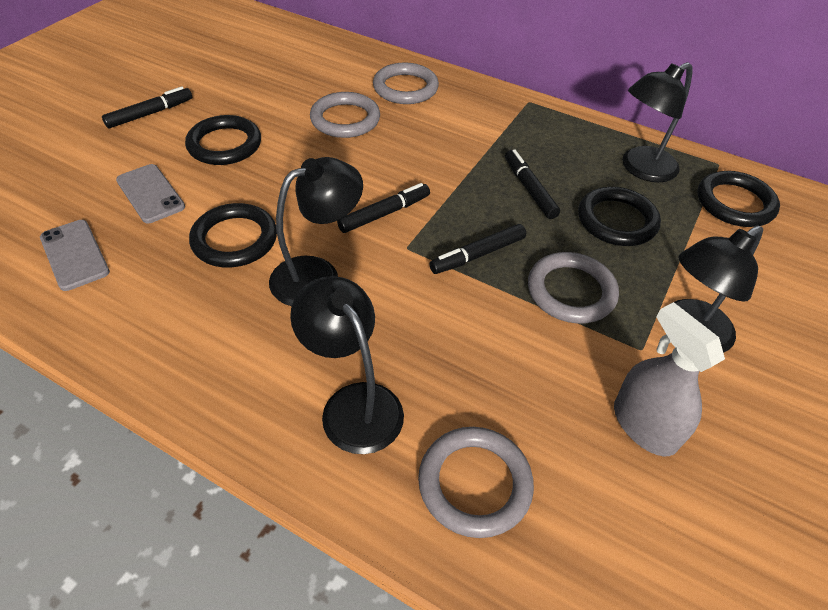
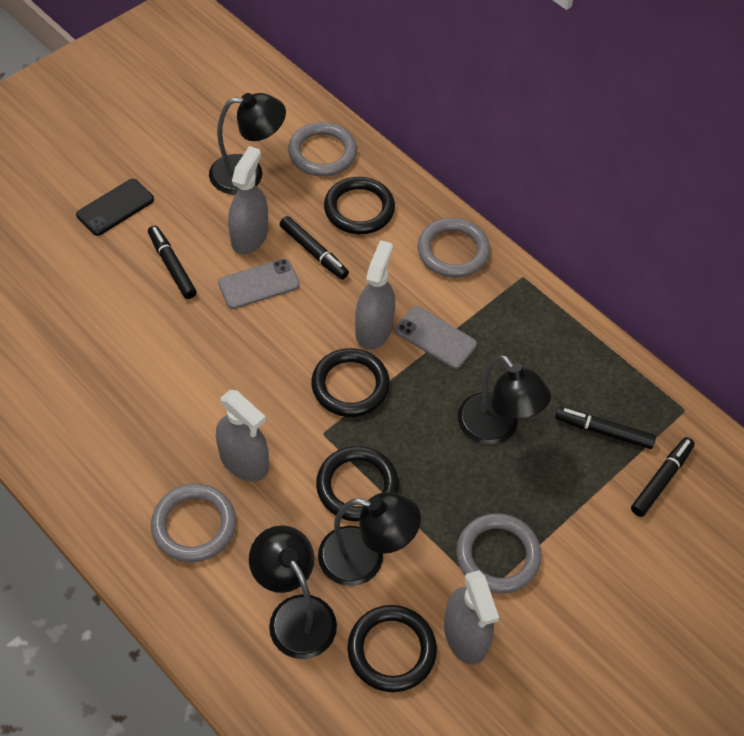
black phone: none = 0 -> [76,179,154,236] = 1
grey spray bottle: [614,302,725,456] = 1 -> [216,390,269,482] [228,146,268,254] [355,240,395,350] [444,570,499,665] = 4

